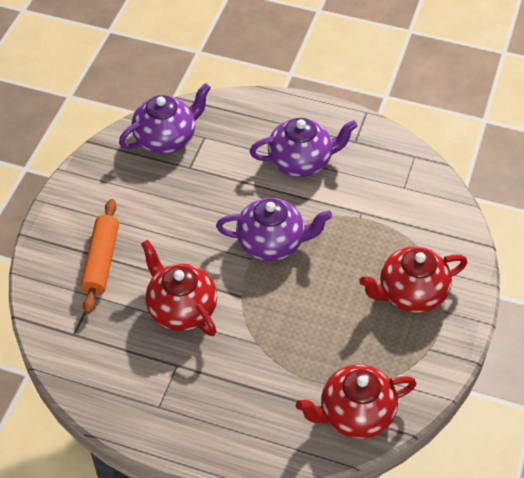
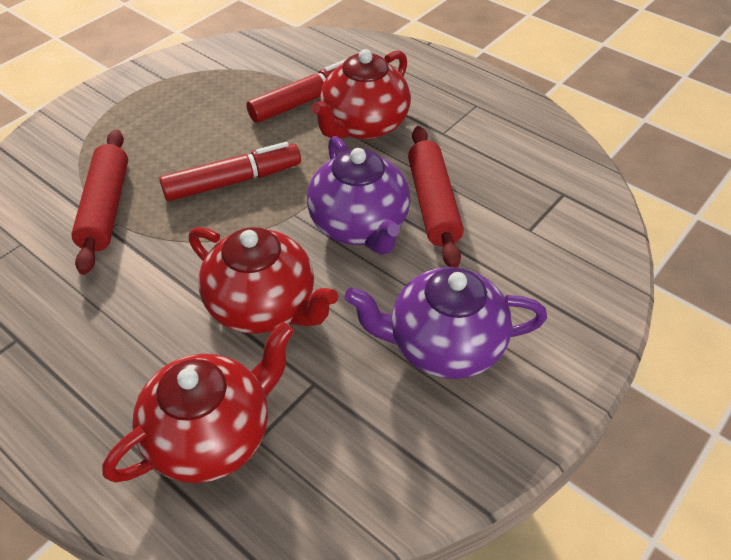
orange rolling pin: [81,199,119,314] = 1 -> none = 0
purple teapot: [119,83,211,154] [216,198,332,261] [250,118,358,177] = 3 -> [307,136,410,254] [344,267,547,379] = 2
red marker: none = 0 -> [159,142,301,201] [246,59,346,123] = 2
red rolling pin: none = 0 -> [71,129,128,275] [408,126,464,268] = 2

